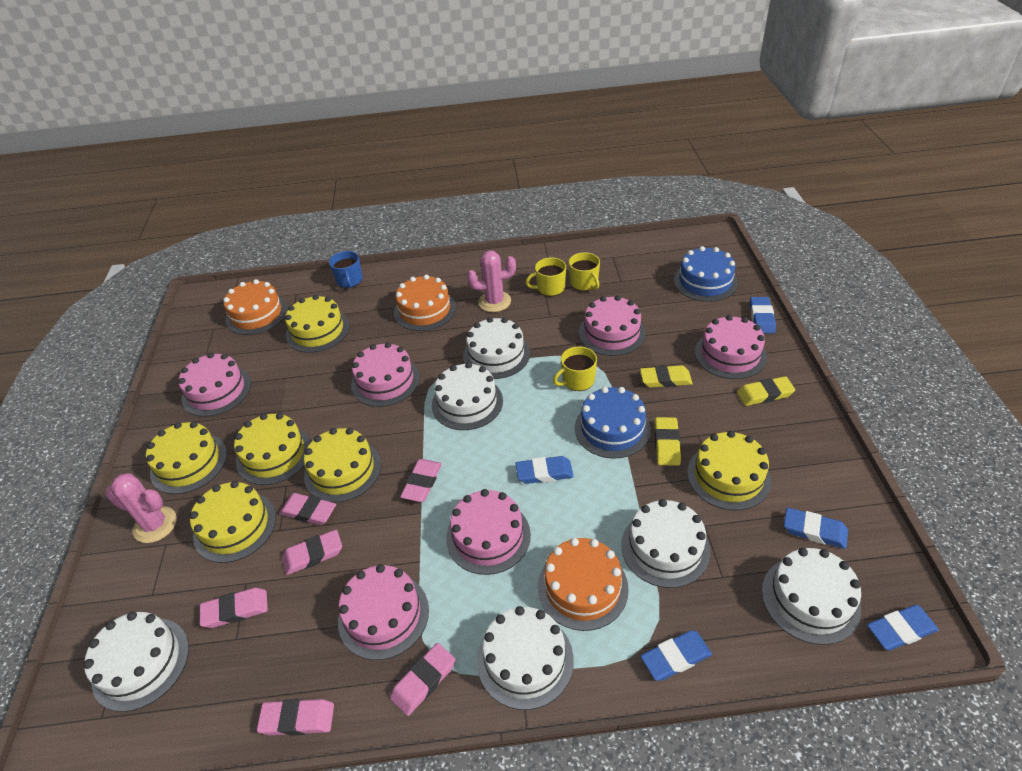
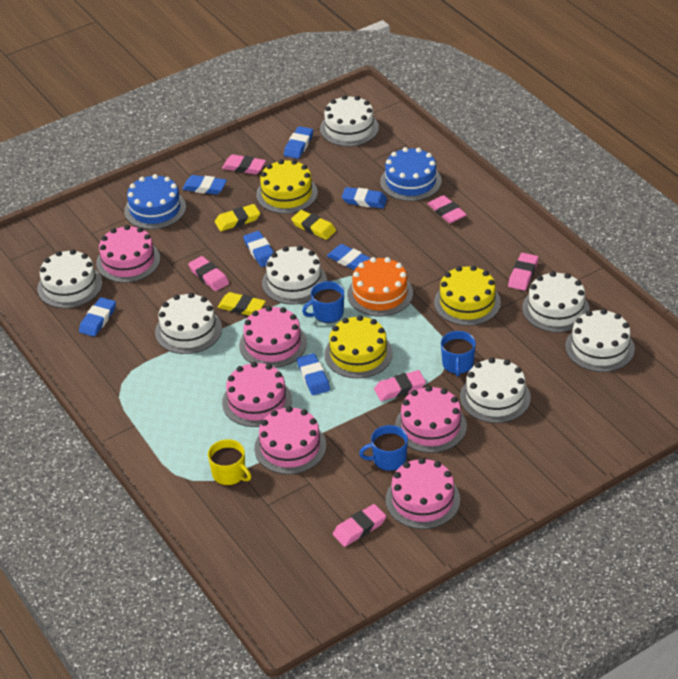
blue eraser: [516,456,574,484] [641,630,712,681] [750,297,776,333] [784,508,848,549] [867,605,939,651] = 5 -> [79,297,116,337] [182,175,227,195] [243,231,274,267] [284,126,313,159] [297,353,330,395] [327,244,371,270] [342,187,387,208] = 7
blue mug: [329,251,363,288] = 1 -> [302,281,344,323] [359,425,408,471] [441,331,476,377] = 3
orange cake: [223,279,288,335] [394,274,456,331] [538,538,629,631] = 3 -> [347,257,413,317] = 1
pink cactus: [106,473,177,543] [467,251,516,312] = 2 -> none = 0
white cake: [83,612,189,712] [432,362,503,430] [463,317,530,379] [477,606,574,710] [621,499,710,588] [762,548,861,645] = 6 -> [37,249,102,308] [155,293,222,354] [262,246,327,305] [320,95,379,147] [460,357,531,423] [522,271,590,333] [565,309,635,372] = 7
yellow cake: [146,422,227,494] [190,481,276,563] [234,413,311,485] [285,295,349,353] [304,428,381,503] [687,431,771,510] = 6 -> [256,159,318,214] [324,315,393,378] [434,265,501,326] = 3
yellow mug: [525,258,566,296] [553,346,597,391] [569,252,600,291] = 3 -> [208,439,251,486] = 1

